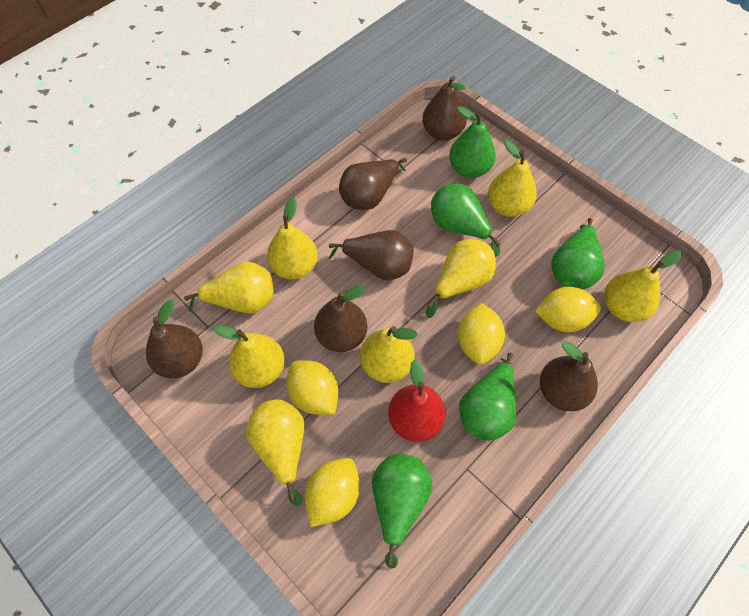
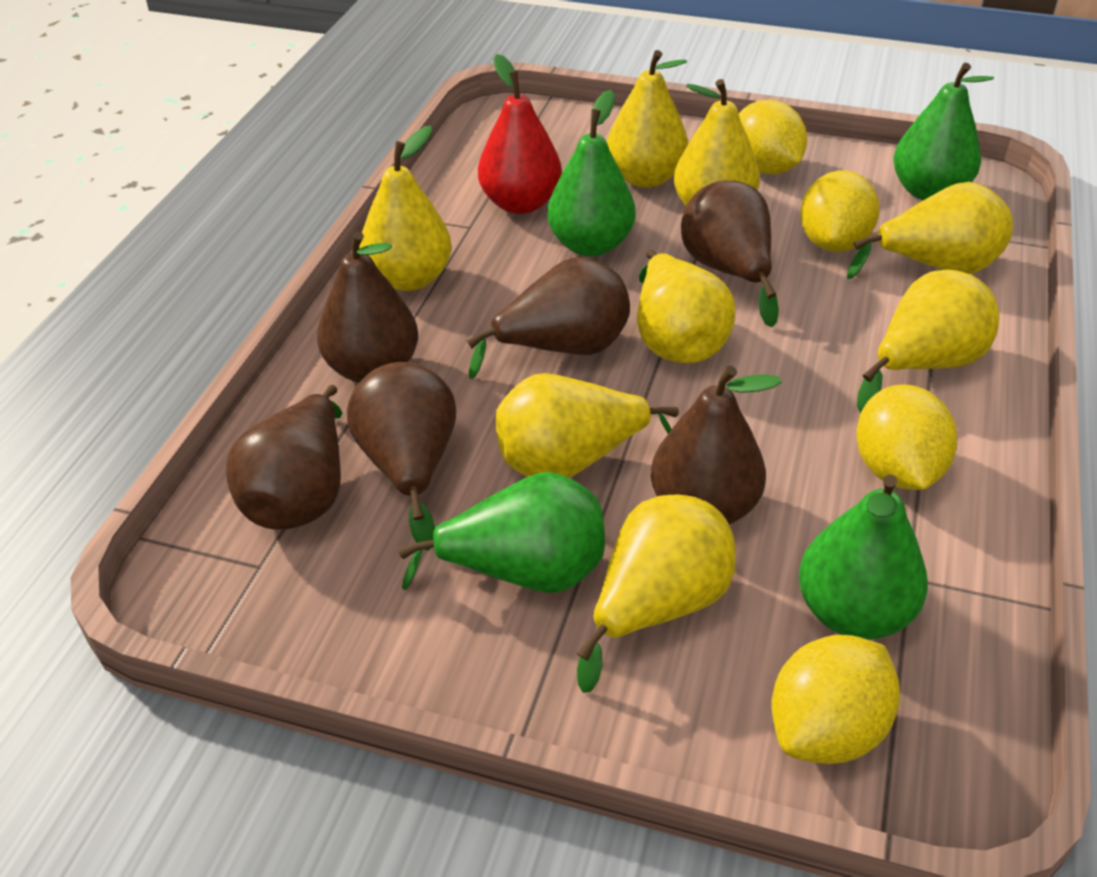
green pear: [372,454,433,569] [431,183,501,256] [449,106,496,178] [459,353,517,441] [551,218,605,289] = 5 -> [398,472,605,593] [547,90,635,256] [799,475,928,640] [893,63,994,200] = 4

